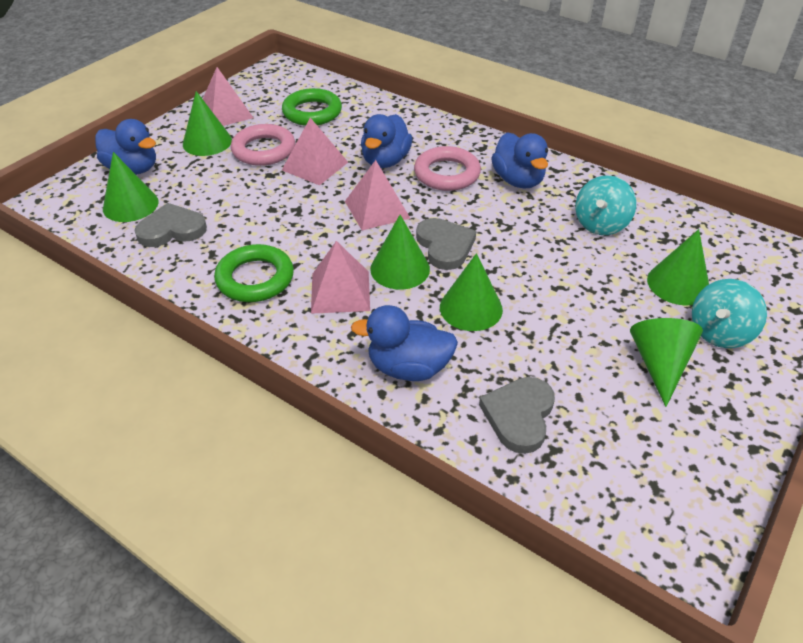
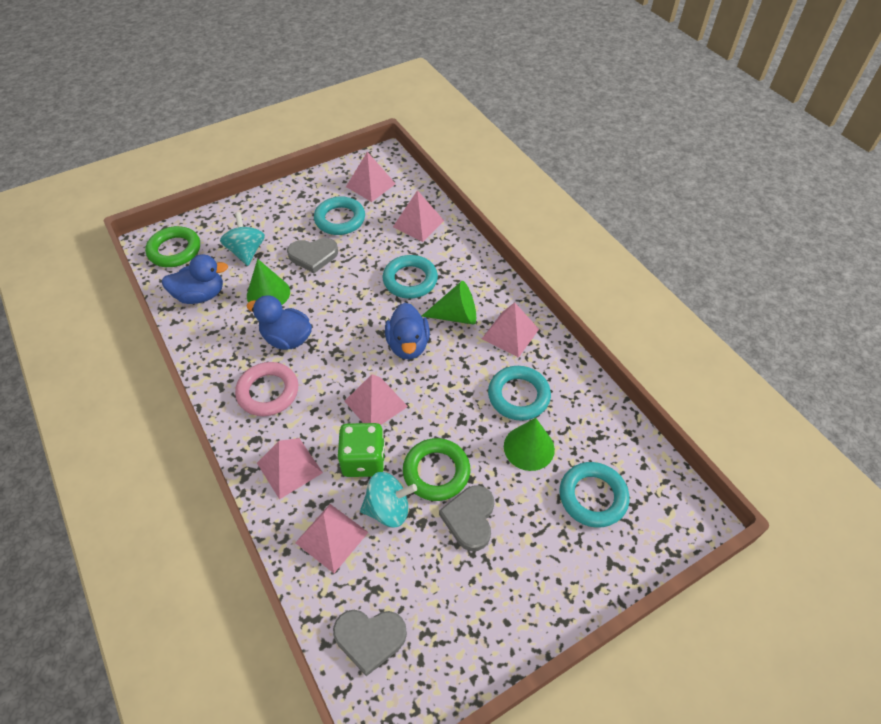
blue duck: [95,119,156,175] [351,305,458,381] [361,114,413,168] [491,132,548,189] = 4 -> [162,255,228,304] [247,295,312,350] [385,303,430,359] = 3
green cone: [103,152,159,222] [183,91,232,156] [370,215,430,290] [440,253,503,331] [630,318,703,407] [647,229,709,305] = 6 -> [247,259,290,305] [422,281,476,325] [504,418,555,471] = 3
green dice: none = 0 -> [337,423,385,477] = 1
pink pyramid: [203,67,253,126] [282,118,348,185] [311,241,370,314] [345,160,410,230] = 4 -> [257,438,323,499] [295,504,368,573] [344,374,408,425] [346,152,396,202] [393,190,444,242] [482,302,539,358] = 6
pink ring: [231,124,295,166] [414,146,481,191] = 2 -> [235,362,298,416] = 1
turquoise ring: none = 0 -> [314,196,365,235] [383,255,438,299] [488,366,551,421] [559,462,629,528] = 4

